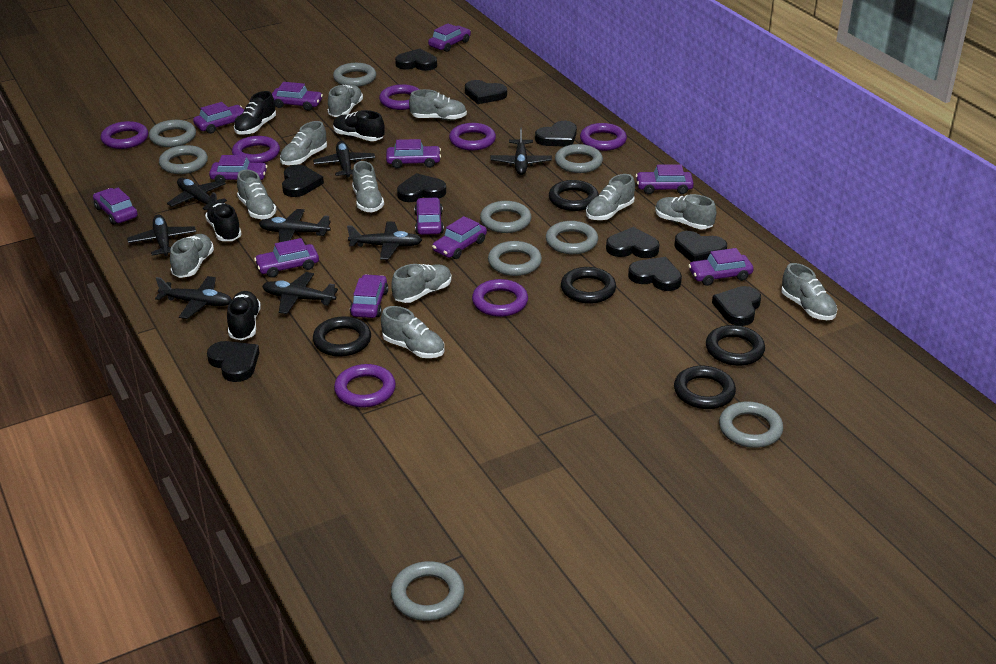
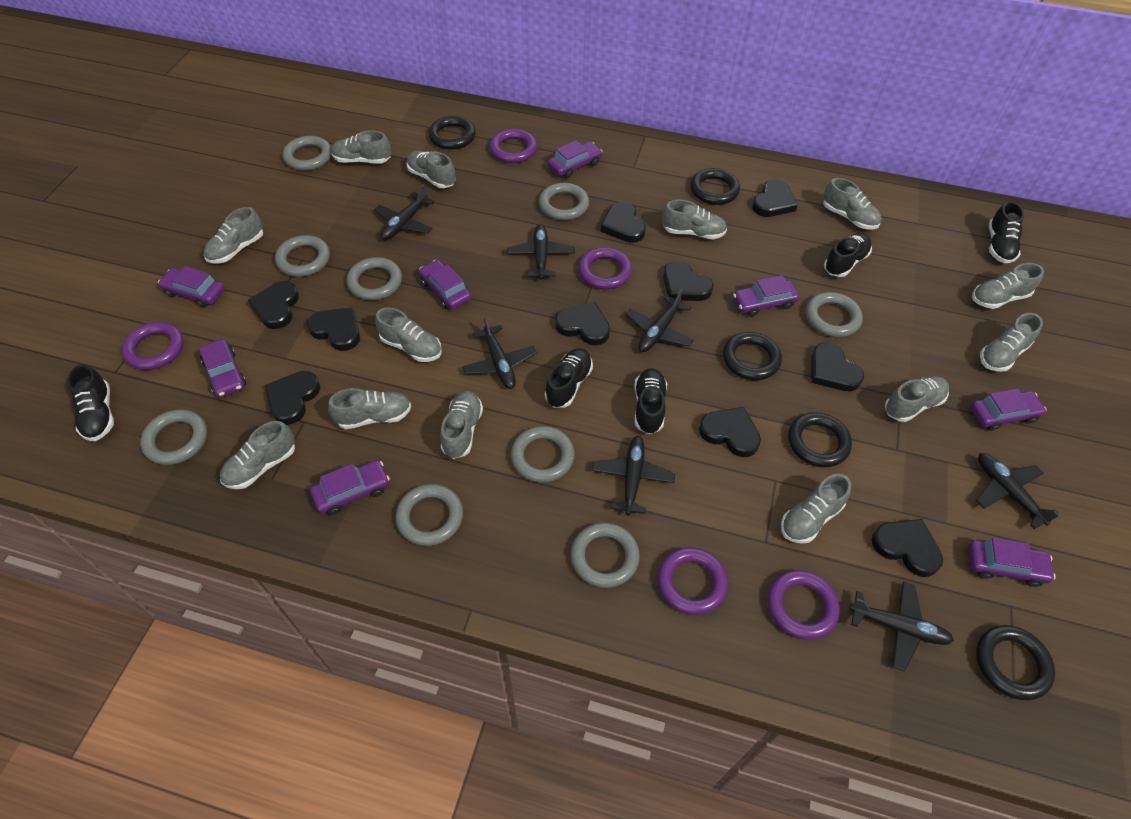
black plane: [127,215,196,256] [155,276,232,319] [167,178,227,210] [259,209,331,242] [262,272,338,314] [313,141,375,178] [347,222,422,260] [490,128,552,175] = 8 -> [374,184,435,240] [462,316,537,389] [507,224,575,280] [592,436,675,515] [626,289,694,352] [849,582,954,671] [976,453,1060,529] = 7
black shoe: [205,202,242,241] [227,291,261,340] [234,91,276,135] [333,110,385,141] = 4 -> [68,364,114,441] [545,348,593,408] [634,368,667,434] [824,233,872,277] [989,201,1024,263] = 5
grey shoe: [170,234,214,278] [237,169,277,219] [280,121,327,166] [327,85,363,117] [352,161,384,212] [381,306,444,358] [391,264,452,303] [409,89,467,120] [586,174,635,220] [655,194,716,230] [781,263,837,320] = 11 -> [204,207,263,264] [220,421,295,489] [328,388,411,429] [331,130,391,164] [375,308,442,362] [406,151,456,188] [440,391,483,459] [662,200,727,239] [781,474,851,544] [823,178,881,229] [885,376,949,422] [972,263,1044,309] [980,313,1043,372] = 13
purple car: [93,188,138,225] [193,102,244,134] [209,155,268,182] [254,238,319,278] [272,82,323,111] [350,274,388,318] [386,139,441,168] [415,197,444,235] [428,23,471,52] [432,216,487,259] [636,165,694,194] [688,248,754,286] = 12 -> [158,266,225,308] [199,339,246,398] [310,460,390,515] [419,260,472,309] [548,140,603,178] [733,275,799,317] [968,538,1056,587] [970,389,1047,431] = 8
purple ring: [101,121,148,149] [232,136,280,163] [334,364,396,407] [379,84,420,110] [449,123,496,150] [472,279,528,317] [580,123,627,151] = 7 -> [122,322,184,370] [489,129,537,163] [578,247,632,289] [657,547,728,615] [767,570,840,640] = 5

